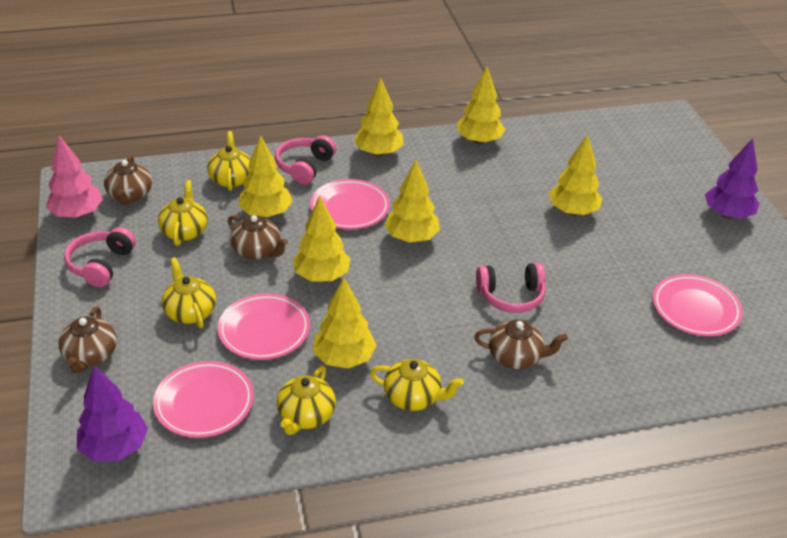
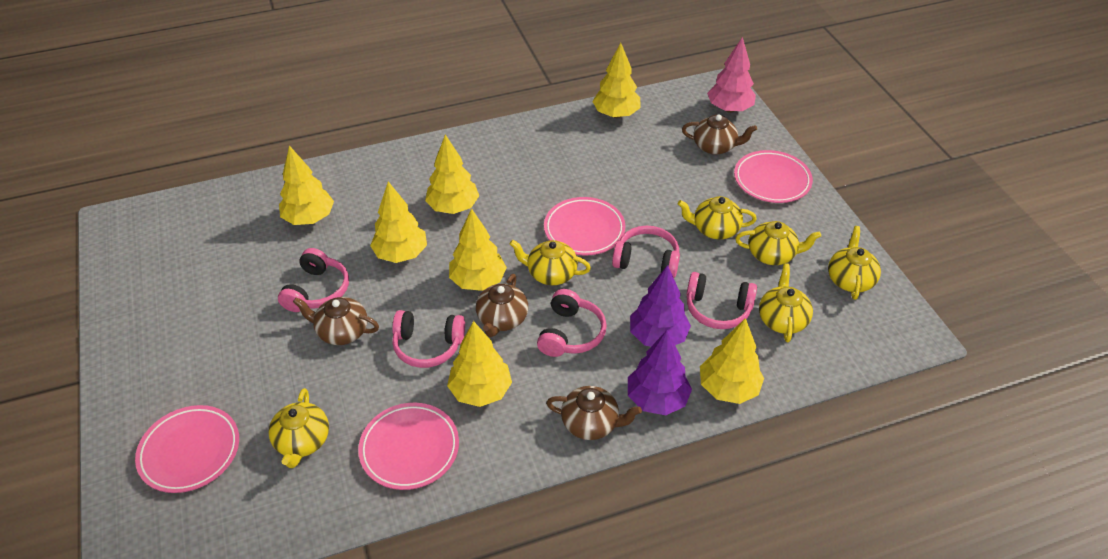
pink headphones: [64,227,136,288] [275,135,336,185] [476,263,546,313] = 3 -> [278,248,349,312] [392,310,465,368] [537,289,607,357] [612,226,680,278] [686,272,757,329] = 5
yellow teapot: [158,180,208,246] [162,257,216,328] [207,131,251,191] [276,366,336,435] [370,359,464,411] = 5 -> [268,388,329,468] [509,240,591,285] [678,196,757,239] [735,221,821,265] [759,263,813,342] [828,226,881,300] = 6

